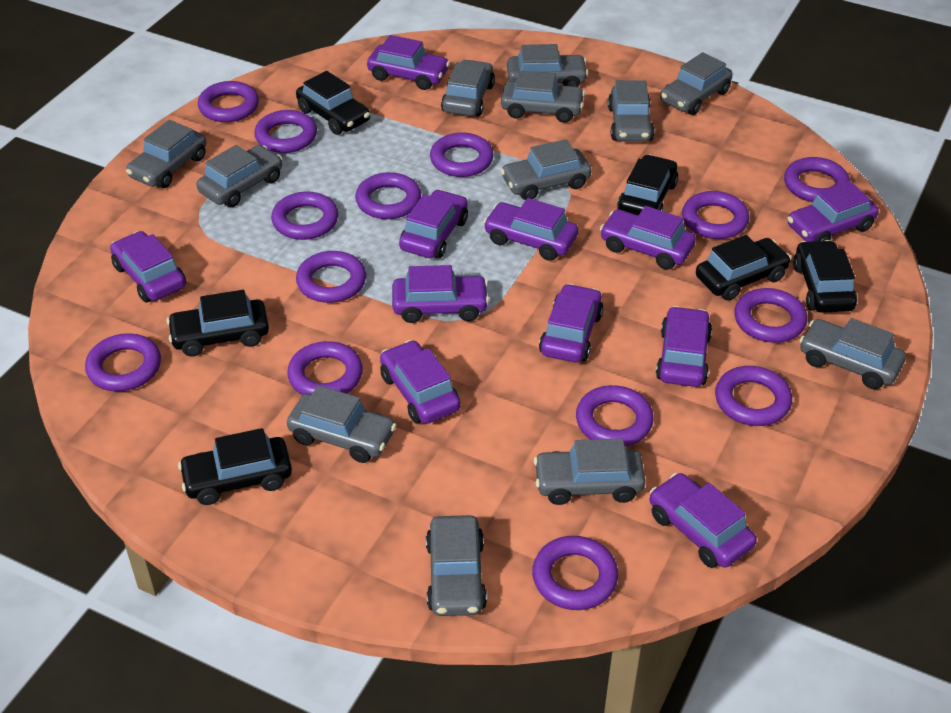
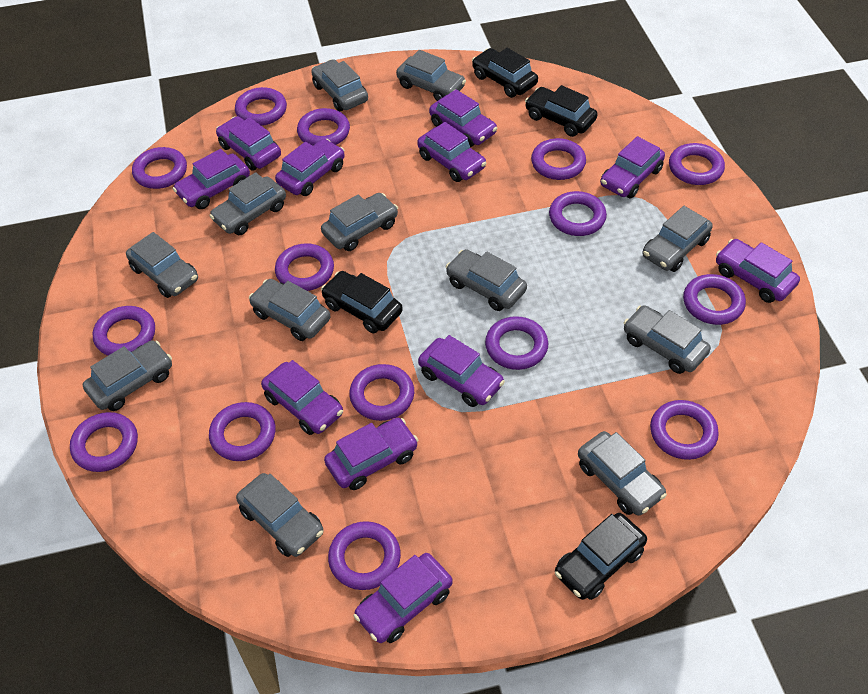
black car: [167,290,269,356] [178,428,292,505] [296,71,370,135] [617,154,678,215] [696,235,791,301] [793,240,857,313] = 6 -> [321,271,403,333] [472,48,538,98] [525,85,598,137] [555,513,647,600] = 4
purple ring: [85,333,161,391] [198,81,259,122] [254,110,317,153] [271,191,338,240] [287,341,363,395] [296,251,366,303] [355,172,421,219] [430,132,493,177] [532,536,618,610] [576,385,654,447] [682,191,749,239] [715,366,792,426] [734,288,807,343] [784,157,850,202] = 14 -> [70,412,138,472] [93,306,155,356] [132,147,187,189] [209,402,276,461] [235,87,287,126] [275,243,334,291] [297,108,350,145] [328,521,401,590] [349,364,414,421] [485,316,548,370] [531,138,586,180] [549,191,607,236] [650,400,719,460] [669,143,725,185] [683,274,746,325] = 15

